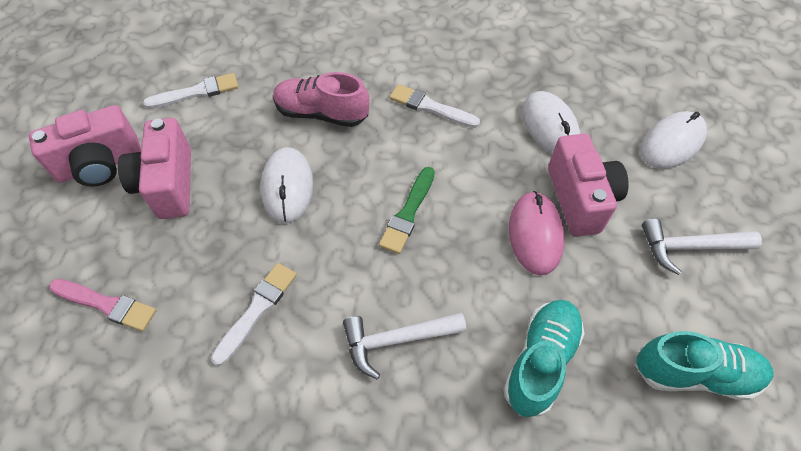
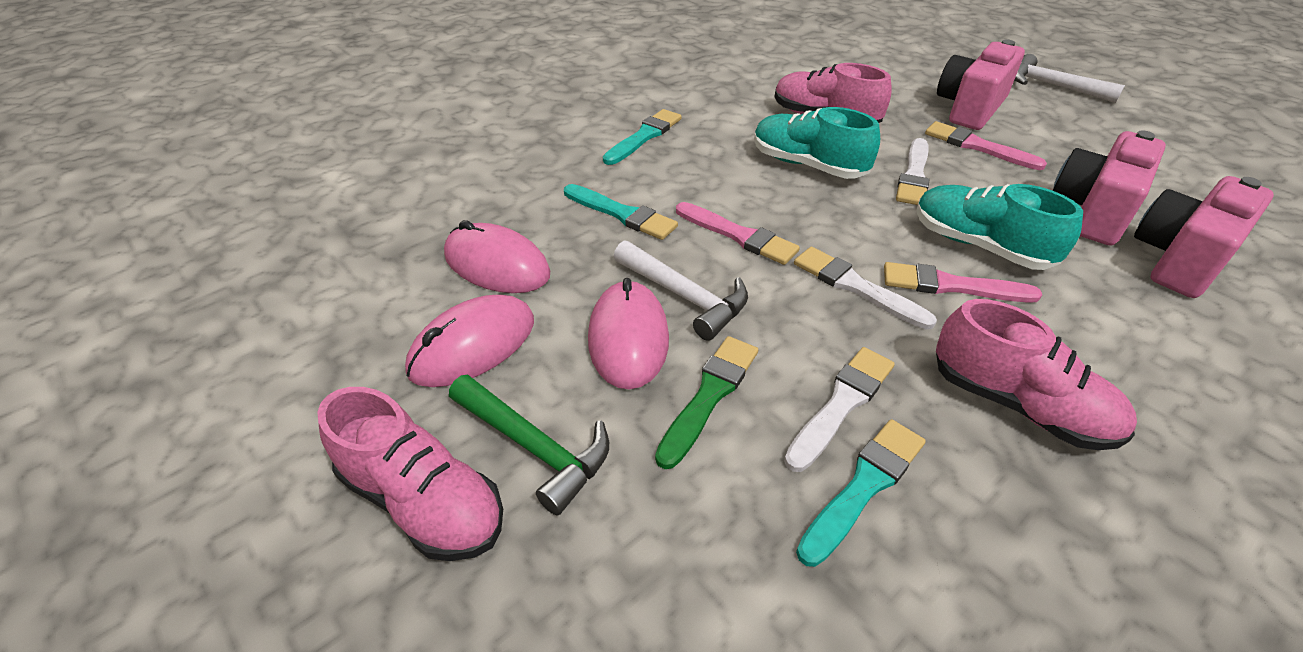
green hammer: none = 0 -> [449,375,609,515] = 1
pink brush: [49,279,157,331] = 1 -> [676,202,800,265] [884,262,1042,303] [925,121,1047,170] = 3
pink mouse: [509,191,565,276] = 1 -> [405,295,534,387] [444,220,550,293] [588,278,669,389] = 3
pink shoe: [273,72,369,127] = 1 -> [317,387,503,561] [774,63,892,123] [936,299,1137,450] = 3
turquoise brush: none = 0 -> [564,184,678,240] [603,109,682,165] [796,419,926,567] = 3
white mouse: [261,147,313,223] [522,91,580,154] [640,111,707,169] = 3 -> none = 0

